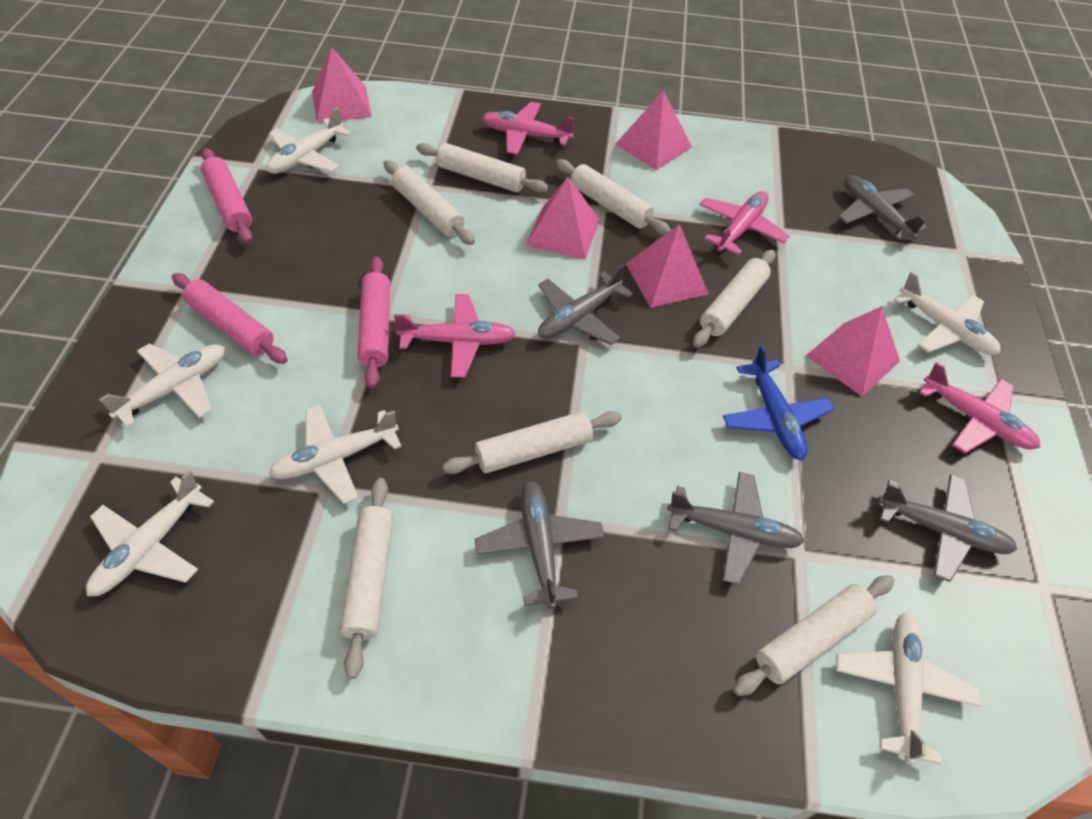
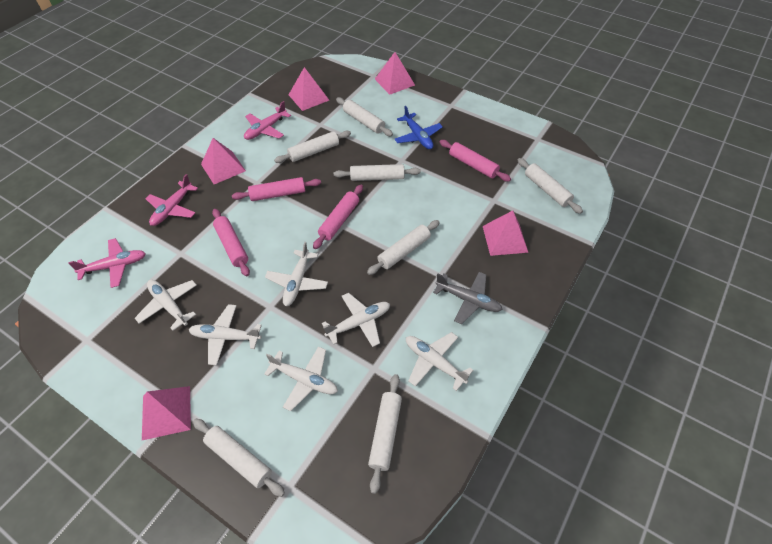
grey plane: [475,481,604,609] [538,264,633,345] [667,472,805,585] [839,175,927,241] [878,474,1017,582] = 5 -> [433,272,503,324] = 1
pink plane: [394,294,516,377] [482,102,575,155] [700,191,790,255] [919,361,1040,453] = 4 -> [68,238,146,288] [145,174,198,226] [244,101,291,140] = 3
pink rolling pin: [172,273,288,364] [201,148,253,244] [357,257,390,388] = 3 -> [212,209,250,276] [232,177,321,201] [313,185,363,249] [440,140,511,182] = 4

